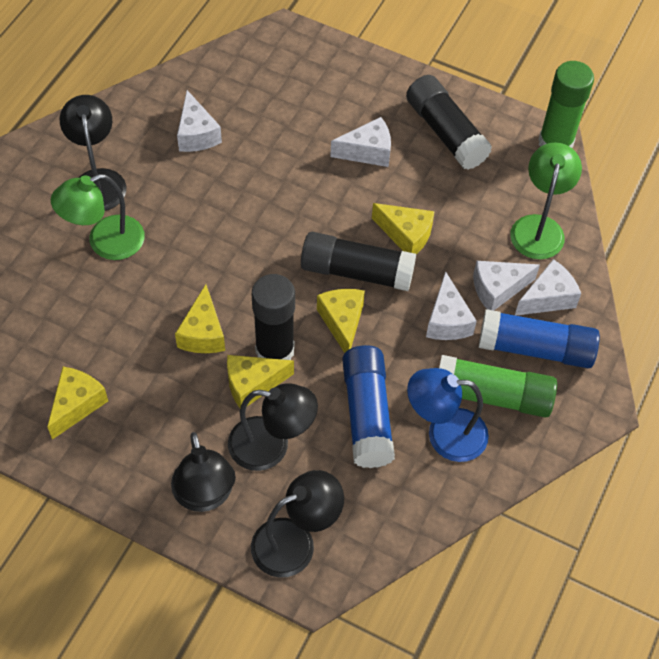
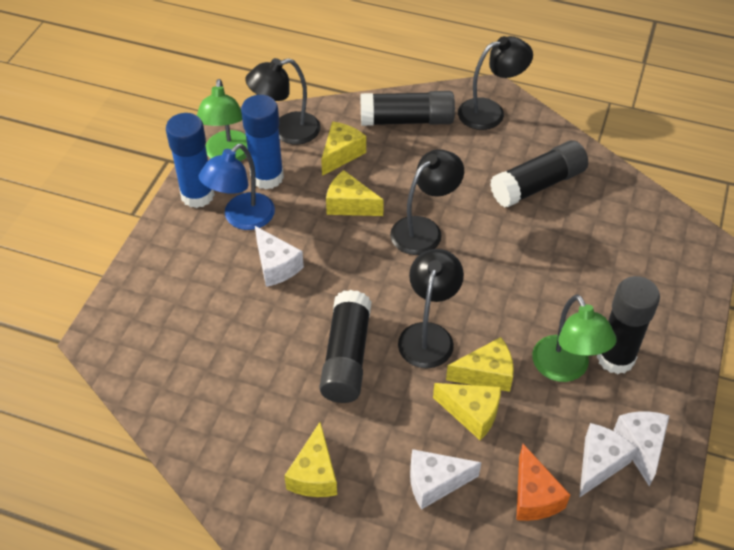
black glue stick: [252,274,295,360] [301,232,416,291] [406,75,492,170] = 3 -> [320,290,372,403] [361,91,455,126] [490,140,588,207] [596,276,660,374] = 4
green glue stick: [439,355,557,418] [538,61,594,148] = 2 -> none = 0
orange cheese: none = 0 -> [516,444,570,521] = 1
white cheese: [177,90,222,152] [330,117,391,167] [426,271,477,340] [473,261,540,311] [515,259,581,316] = 5 -> [255,226,304,287] [410,449,482,510] [579,423,637,498] [614,411,670,487] = 4

